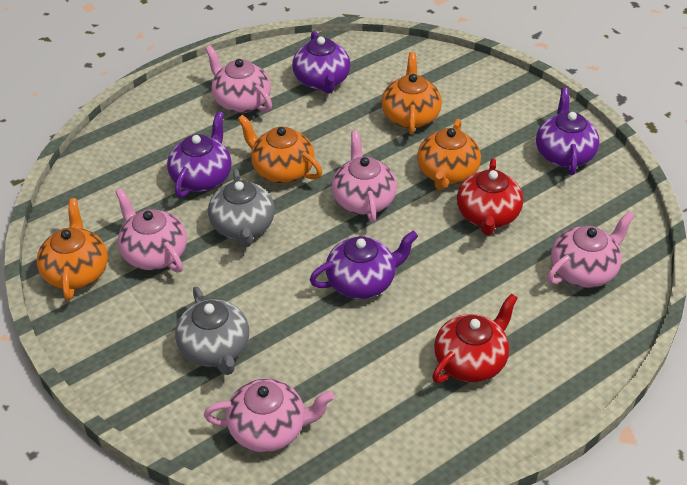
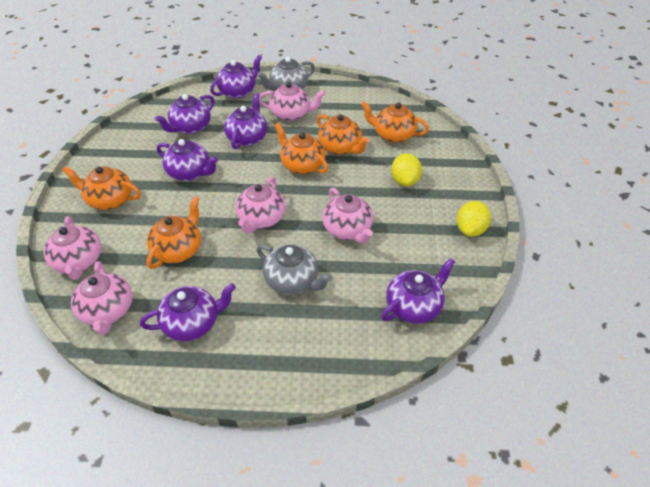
orange teapot: [37,198,108,300] [238,115,322,183] [381,52,442,135] [417,119,481,190] = 4 -> [62,166,141,210] [146,196,201,269] [274,123,328,174] [317,114,370,155] [361,101,429,143] = 5
purple teapot: [167,111,232,198] [292,31,351,93] [310,230,418,299] [536,88,599,175] = 4 -> [140,283,236,341] [155,94,215,134] [157,139,218,181] [210,55,262,99] [224,93,267,149] [381,258,455,324] = 6
red teapot: [432,293,518,383] [457,158,523,235] = 2 -> none = 0
yellow lemon: none = 0 -> [391,153,422,186] [457,201,491,237] = 2

